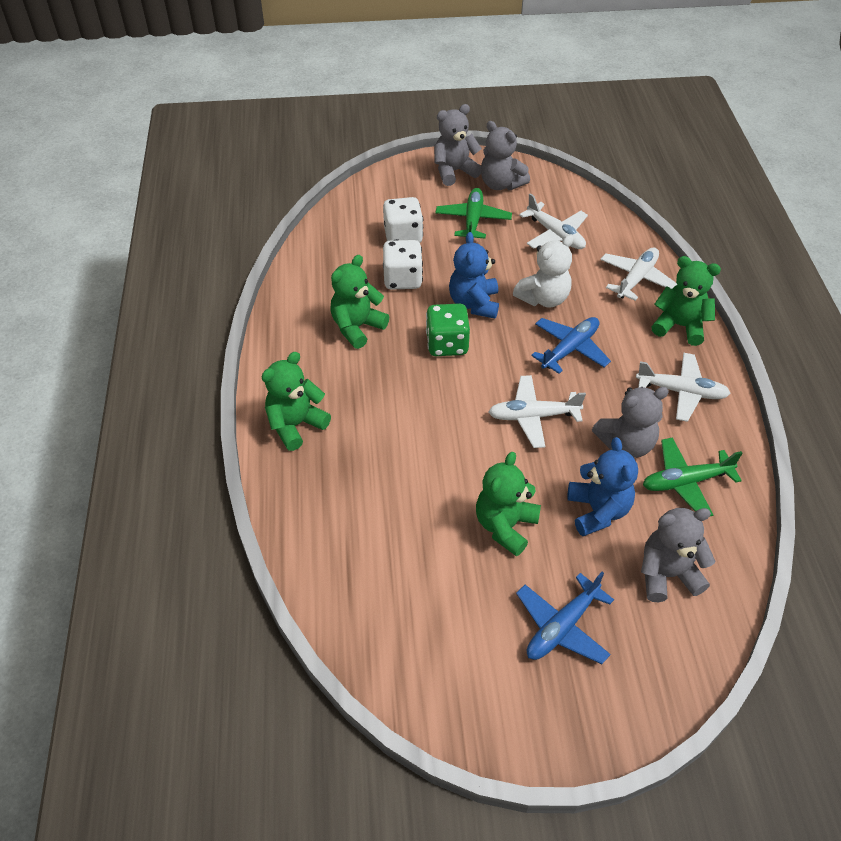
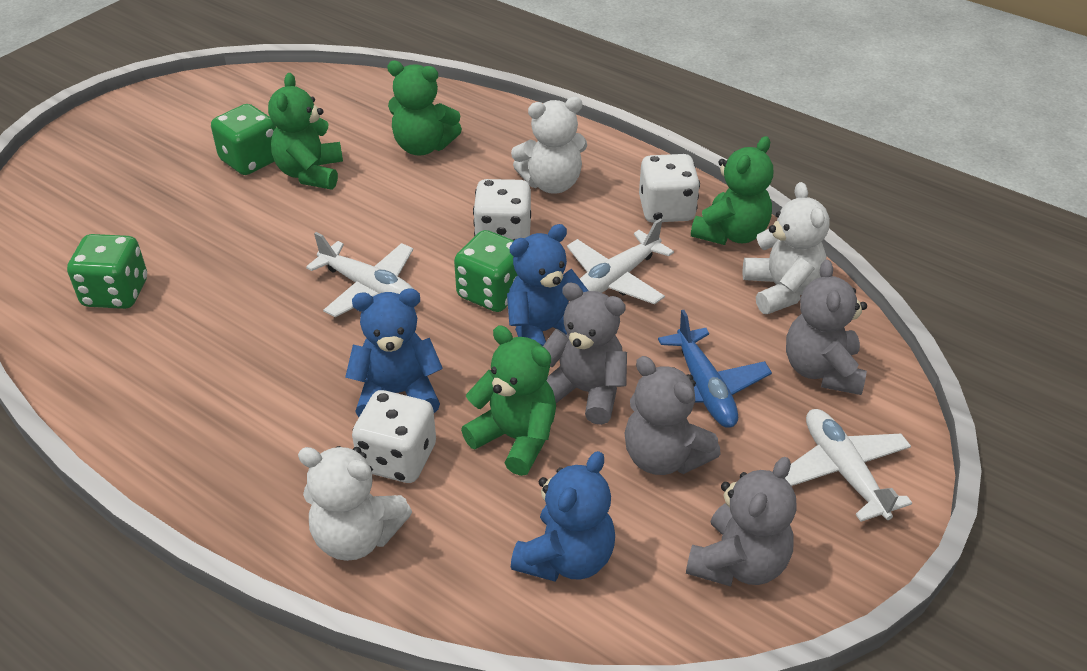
blue plane: [516,572,614,664] [531,317,611,374] = 2 -> [658,310,772,428] = 1
blue teddy bear: [449,232,499,318] [567,437,638,536] = 2 -> [345,289,443,417] [507,224,589,347] [511,451,615,582] = 3
green dice: [426,303,470,356] = 1 -> [67,234,147,309] [211,104,276,175] [454,230,517,312] = 3
green plane: [435,188,512,238] [643,437,743,517] = 2 -> none = 0
white dice: [383,197,423,243] [383,240,423,290] = 2 -> [352,390,436,483] [473,179,531,240] [639,154,700,223] = 3
white plane: [488,375,586,448] [519,193,588,249] [600,247,677,301] [636,353,731,422] = 4 -> [306,232,414,317] [567,219,674,304] [785,409,912,522] = 3
white teddy bear: [513,235,573,308] = 1 -> [298,446,412,561] [511,97,587,194] [743,182,830,314] = 3

